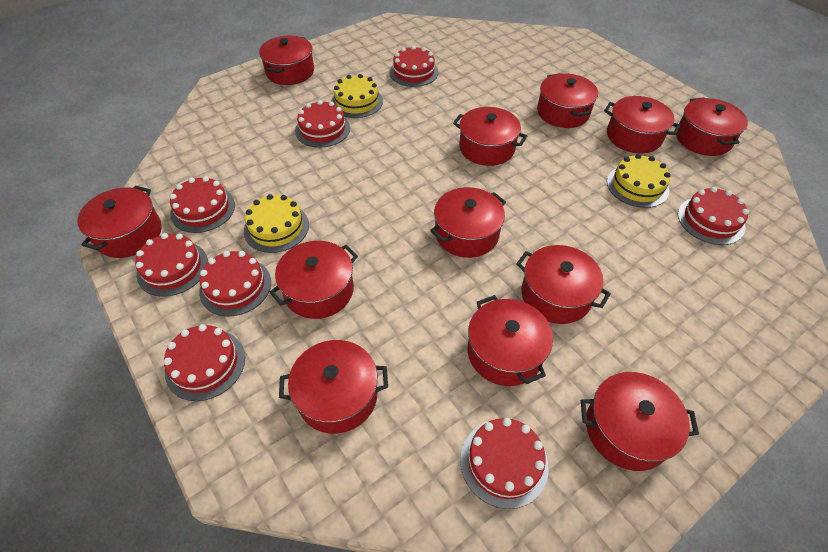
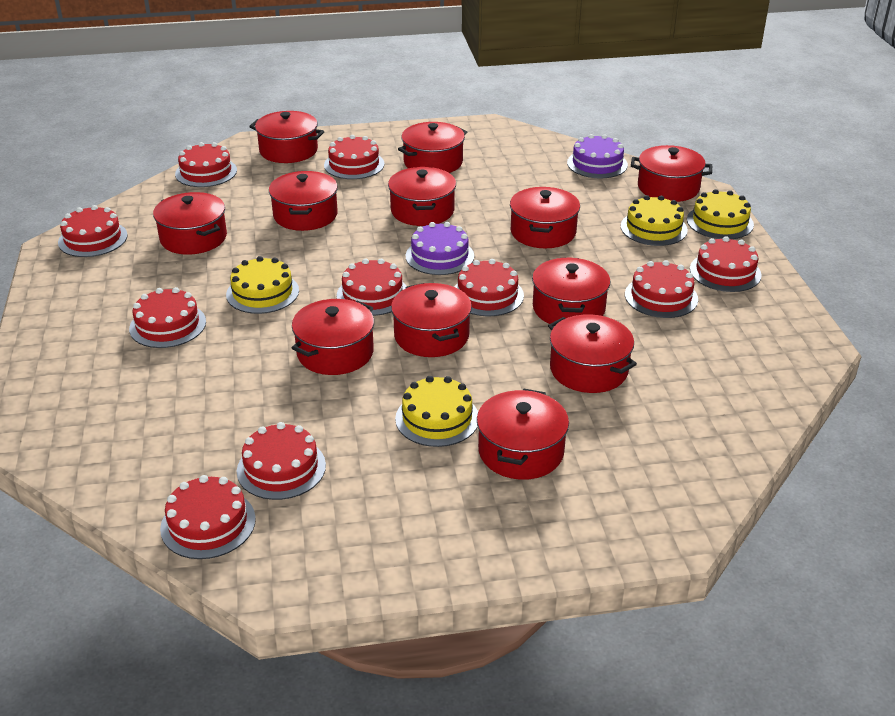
purple cake: none = 0 -> [406,222,474,275] [567,134,628,179] = 2
red cake: [135,233,208,297] [164,324,245,401] [170,176,235,233] [199,251,271,316] [295,100,350,148] [389,46,439,87] [460,418,549,509] [678,187,749,245] = 8 -> [58,205,128,257] [129,287,206,348] [160,475,256,559] [175,142,237,187] [237,422,326,500] [324,135,385,179] [337,258,407,316] [454,259,524,316] [625,260,698,318] [690,236,762,292] = 10
yellow cake: [244,194,309,253] [331,74,383,118] [607,154,671,208] = 3 -> [226,256,299,314] [395,376,478,447] [621,195,688,246] [687,189,754,239] = 4

